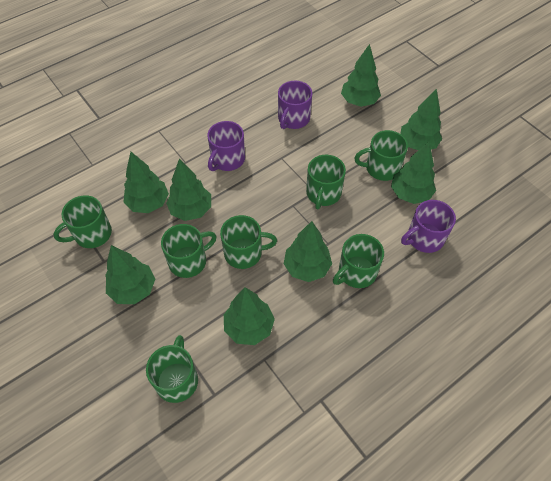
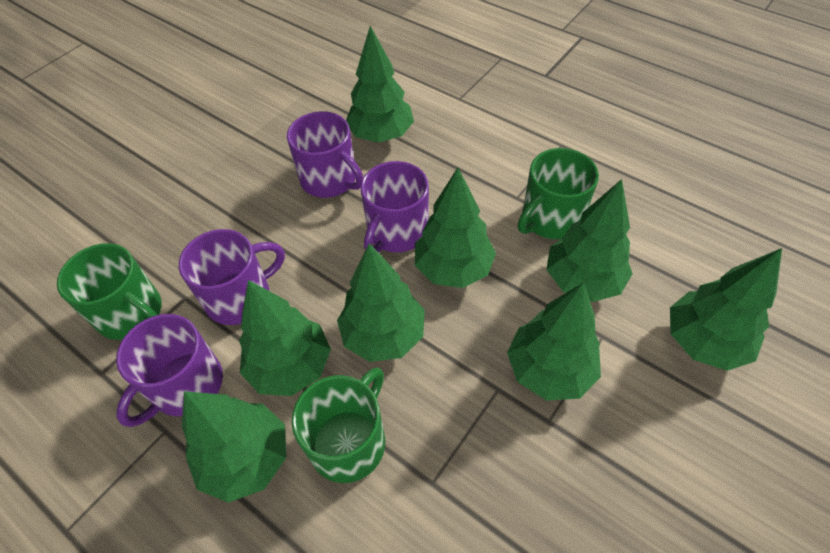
green mug: [53,195,112,248] [146,335,198,403] [161,224,217,278] [220,215,277,269] [306,155,346,209] [333,234,384,288] [354,130,408,181] = 7 -> [57,243,162,340] [292,367,385,483] [518,148,599,239] = 3
purple mug: [207,121,245,171] [278,81,312,129] [401,200,456,253] = 3 -> [116,314,223,427] [179,229,285,325] [287,111,364,198] [361,161,429,253] = 4

